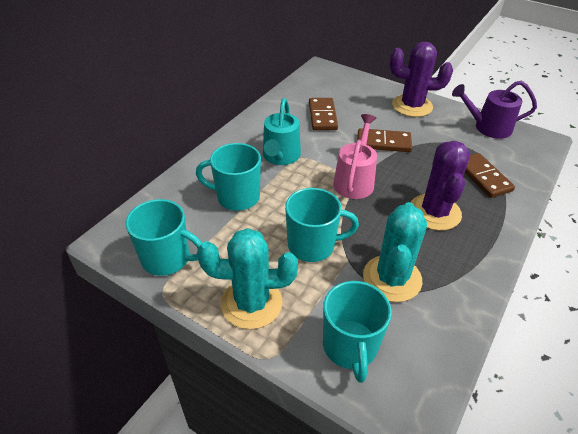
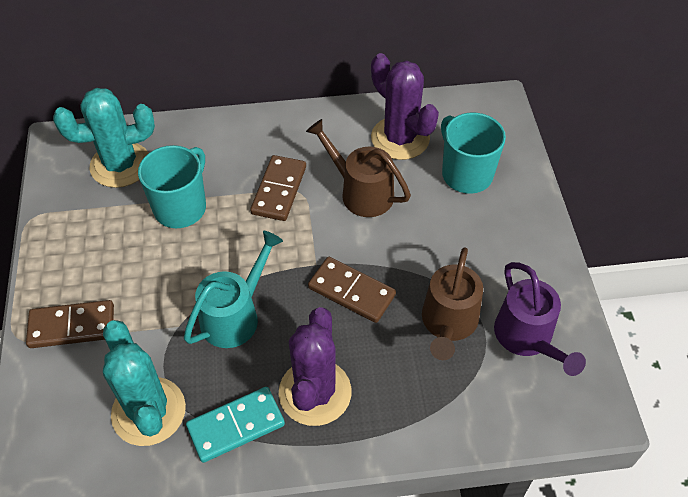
brown watering can: none = 0 -> [306,119,411,217] [422,247,483,360] = 2
pink watering can: [333,114,377,199] = 1 -> none = 0
turquoise domino: none = 0 -> [186,387,285,463] = 1
turquoise mug: [126,199,202,276] [196,143,261,211] [285,188,359,262] [323,281,392,383] = 4 -> [138,145,206,228] [441,112,506,194] = 2

